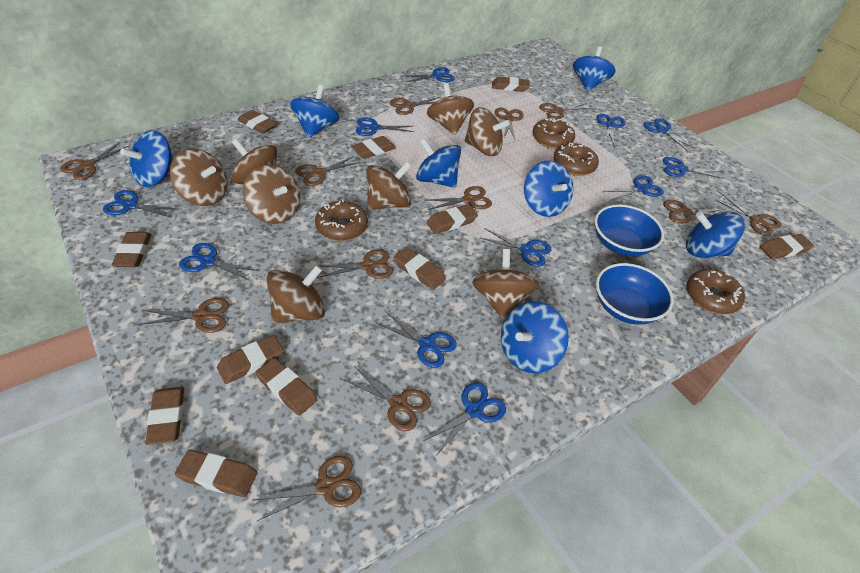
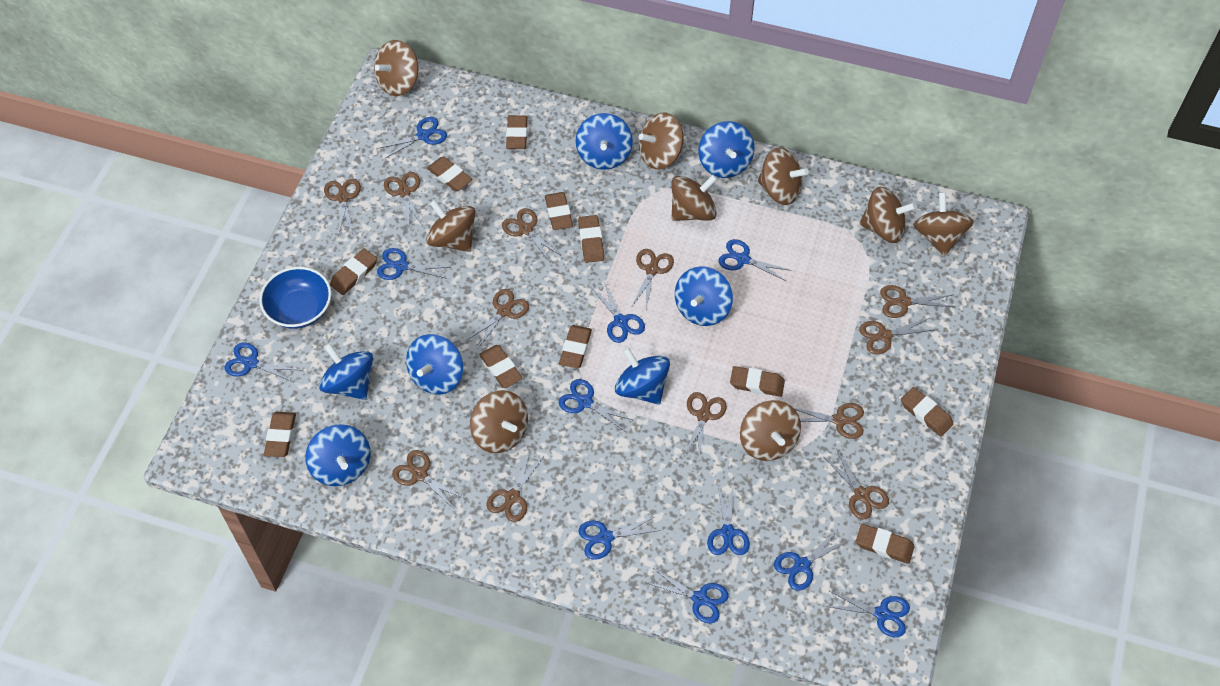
blue bowl: [595,204,664,256] [596,263,674,325] = 2 -> [259,267,331,329] = 1
brown donut: [315,199,368,241] [533,118,575,149] [554,142,599,176] [687,269,745,314] = 4 -> none = 0
brown spinning top: [170,149,227,206] [231,138,277,184] [243,164,300,224] [267,265,325,324] [366,162,411,210] [427,83,474,135] [464,107,510,156] [472,249,539,320] = 8 -> [374,40,418,96] [426,200,475,252] [470,390,528,453] [639,113,684,169] [671,175,717,221] [740,400,801,461] [757,147,809,205] [859,186,916,243] [913,192,974,256] = 9

